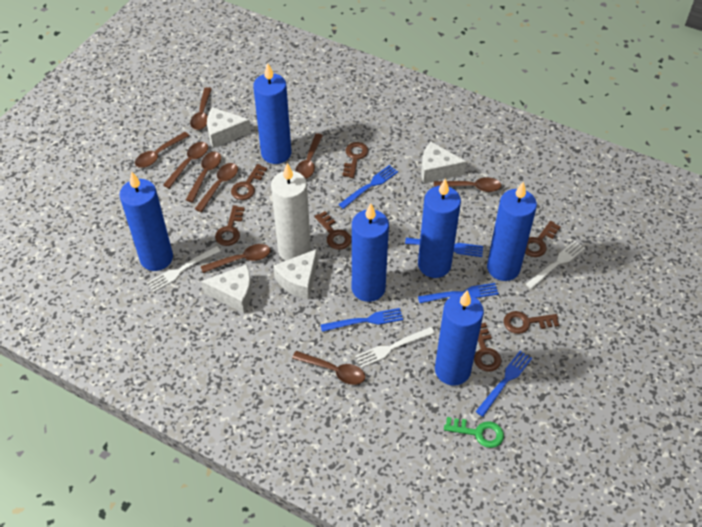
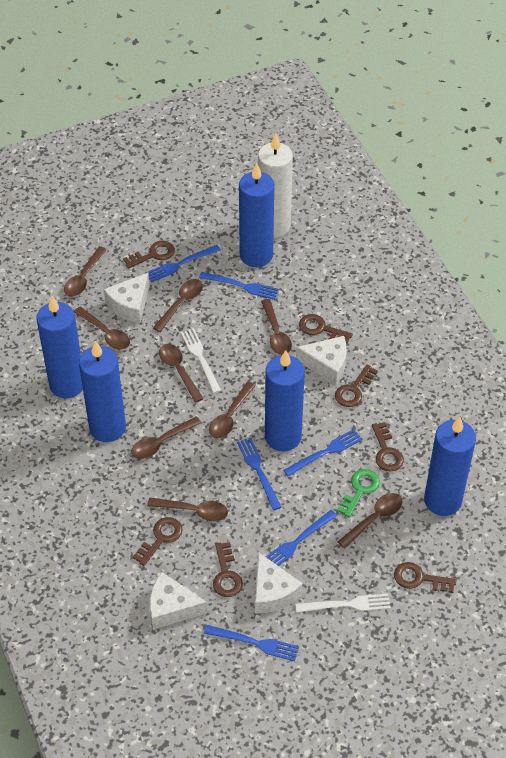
blue candle: [120,171,173,271] [253,63,291,164] [352,203,389,302] [418,178,461,278] [435,290,484,385] [487,181,537,281] = 6 -> [36,296,83,398] [79,341,126,442] [239,163,274,267] [265,350,305,451] [424,417,476,516] = 5
blue fork: [321,308,403,332] [338,165,398,209] [405,238,483,257] [418,283,499,303] [475,351,532,417] = 5 -> [145,245,221,282] [199,272,279,300] [204,625,299,661] [237,437,281,510] [266,510,337,566] [283,429,362,477] = 6
white fork: [147,246,220,292] [355,327,435,368] [525,241,585,289] = 3 -> [181,328,221,393] [296,594,391,613] = 2

